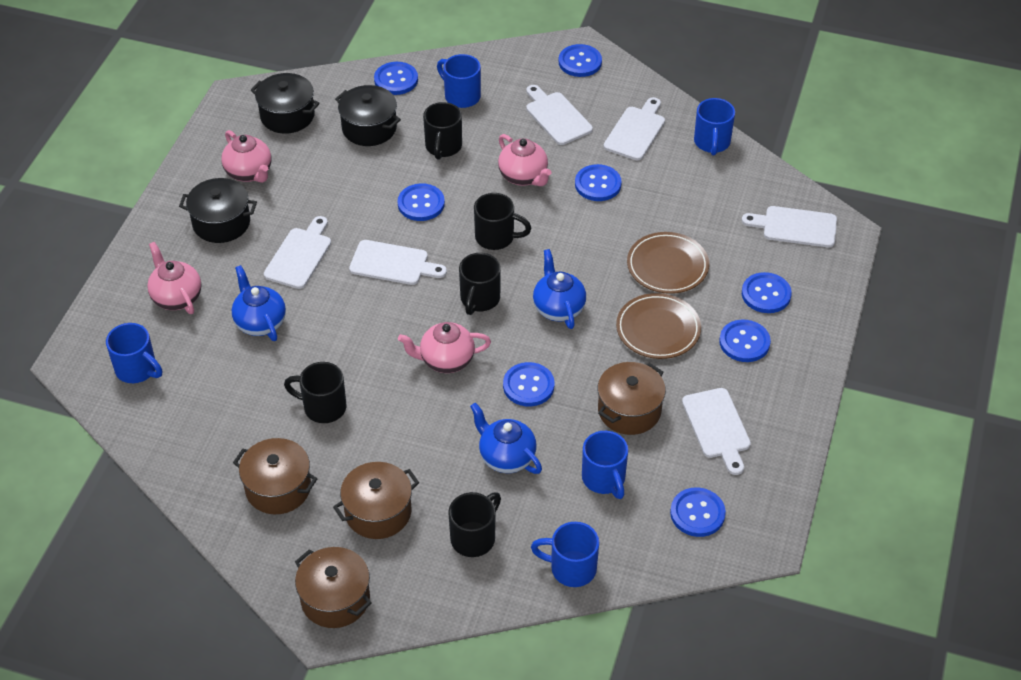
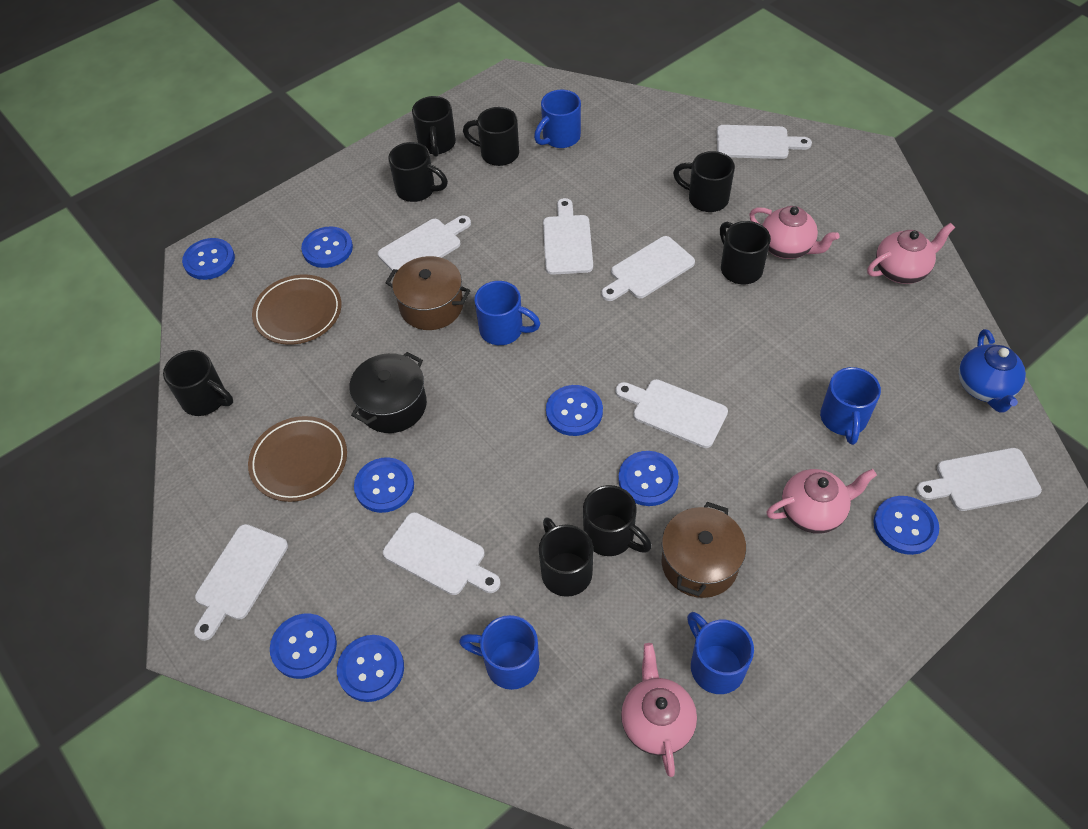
black mug: [284,362,346,423] [423,102,462,160] [448,492,501,557] [459,253,501,315] [474,193,531,250] = 5 -> [163,350,233,416] [388,142,448,202] [412,96,456,157] [463,107,519,166] [539,517,594,597] [583,485,652,556] [673,151,735,212] [720,221,771,284] = 8
black pot: [179,178,257,243] [251,73,320,134] [335,85,401,146] = 3 -> [349,352,427,433] = 1
blue teapot: [232,265,286,341] [470,403,542,474] [533,249,586,329] = 3 -> [959,329,1026,413] = 1
brown pot: [233,438,318,514] [295,547,372,628] [333,462,419,539] [597,362,666,435] = 4 -> [385,256,471,330] [662,502,746,598] = 2
white cutting board: [264,216,331,289] [349,240,447,285] [526,85,593,145] [604,97,665,160] [682,388,751,475] [742,206,837,248] = 6 -> [194,524,288,641] [378,215,471,274] [383,512,501,595] [543,198,593,275] [601,236,695,301] [615,379,728,448] [717,125,812,159] [916,448,1042,511] = 8

